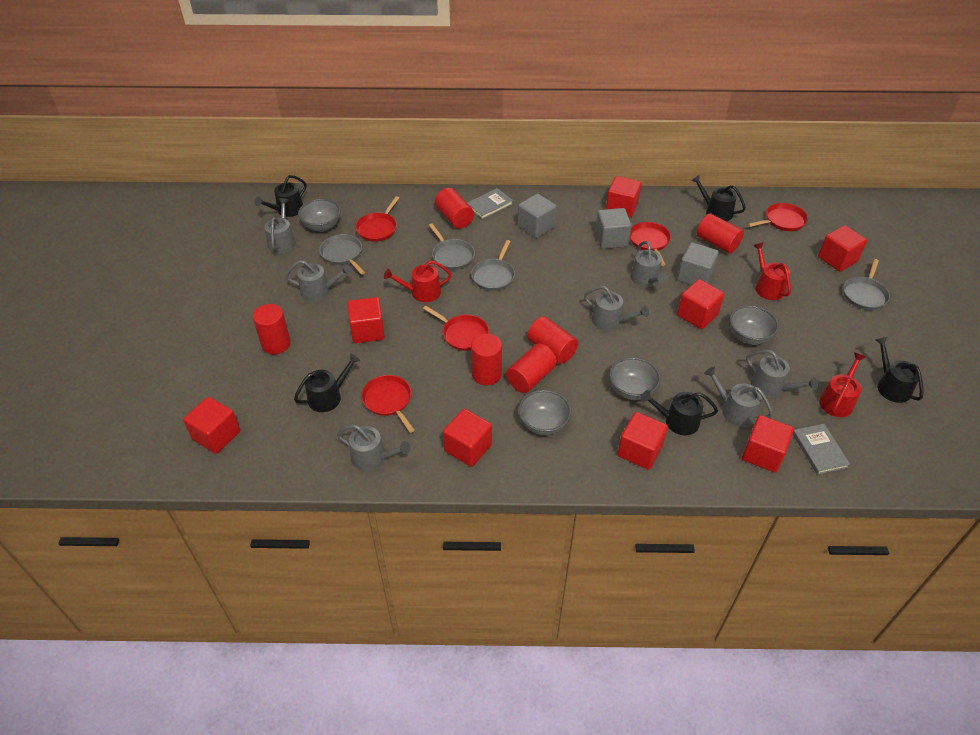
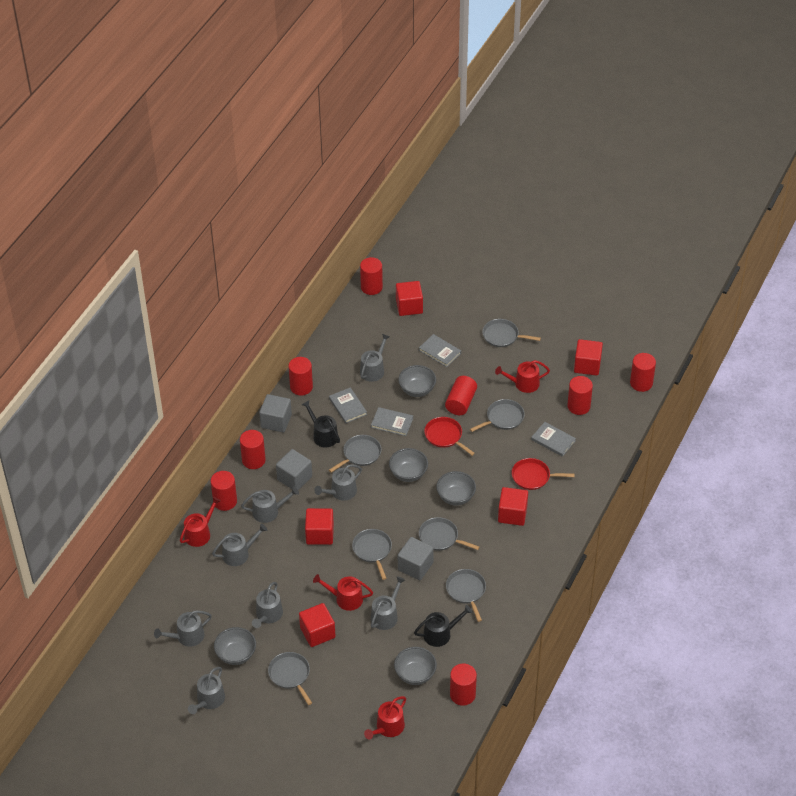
black watering can: [255,175,307,217] [294,354,360,412] [641,390,718,435] [691,175,746,221] [875,337,924,403] = 5 -> [302,401,340,448] [414,605,472,647] = 2
grey book: [467,188,513,219] [793,424,850,475] = 2 -> [329,387,367,423] [371,407,413,436] [419,334,461,367] [531,422,576,457] = 4
grey bowl: [298,199,341,232] [518,390,571,435] [609,357,661,400] [729,305,779,345] = 4 -> [214,627,256,665] [389,448,428,482] [394,647,437,685] [398,365,436,397] [436,471,476,506] = 5
grey pan: [319,234,365,275] [429,223,475,270] [471,240,515,291] [843,259,890,310] = 4 -> [268,652,312,705] [329,435,381,473] [352,529,392,580] [419,517,479,551] [446,569,486,622] [470,399,525,432] [482,319,541,347] = 7
grey watering can: [265,198,296,254] [285,260,351,301] [337,424,410,471] [584,286,649,330] [631,241,668,287] [704,367,773,427] [746,350,818,397] = 7 -> [154,610,212,647] [188,667,225,714] [212,524,267,566] [241,487,299,523] [252,582,283,628] [314,464,362,501] [360,334,390,382] [371,576,405,630] = 8
red cube: [183,397,240,454] [347,297,385,343] [443,409,492,467] [606,176,641,218] [617,412,668,470] [677,279,724,329] [742,415,794,473] [818,225,867,272] = 8 -> [299,603,336,647] [305,508,334,545] [396,281,423,316] [498,487,528,526] [574,339,603,376] = 5
red cylinder: [252,304,291,354] [435,188,474,229] [471,334,502,385] [506,343,557,393] [527,316,578,364] [696,213,744,253] = 6 -> [210,471,237,511] [240,430,266,469] [289,357,313,396] [360,257,383,295] [445,376,477,415] [450,663,477,706] [567,376,593,415] [630,353,656,392] = 8
red pan: [355,196,399,242] [361,375,415,433] [423,306,489,351] [630,222,671,266] [748,203,808,231] = 5 -> [424,417,475,456] [512,458,575,490] = 2
red watering can: [384,260,452,302] [753,242,791,300] [819,352,866,417] = 3 -> [180,497,221,547] [313,574,373,611] [364,696,406,739] [495,360,550,393] = 4

